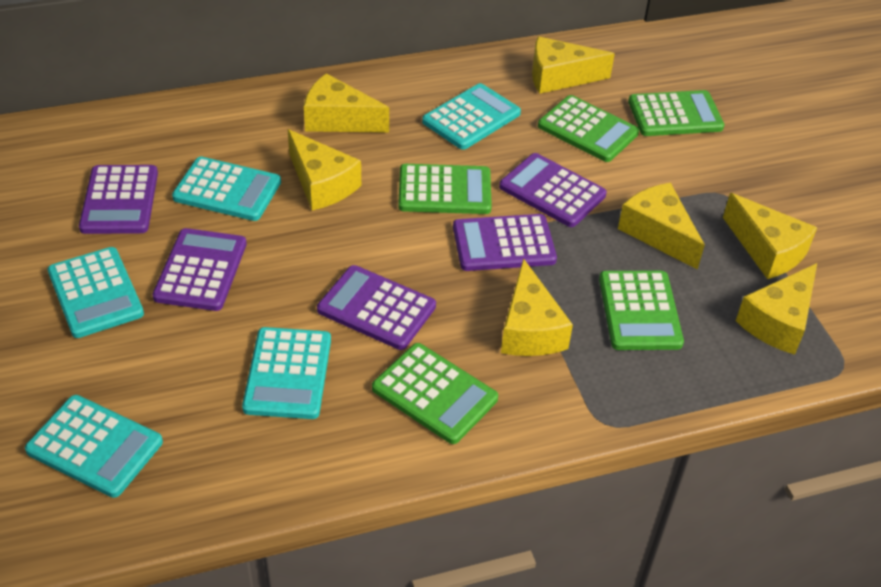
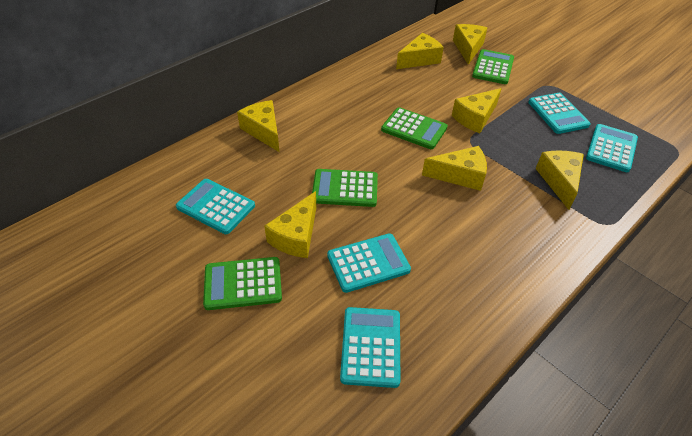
green calculator: [372,343,498,444] [398,164,492,214] [538,95,639,162] [599,271,684,350] [628,90,724,136] = 5 -> [203,257,282,310] [312,169,378,207] [381,107,448,149] [472,49,514,84] = 4
purple calculator: [79,165,158,234] [152,228,247,311] [317,265,436,350] [453,214,557,271] [499,153,607,227] = 5 -> none = 0

